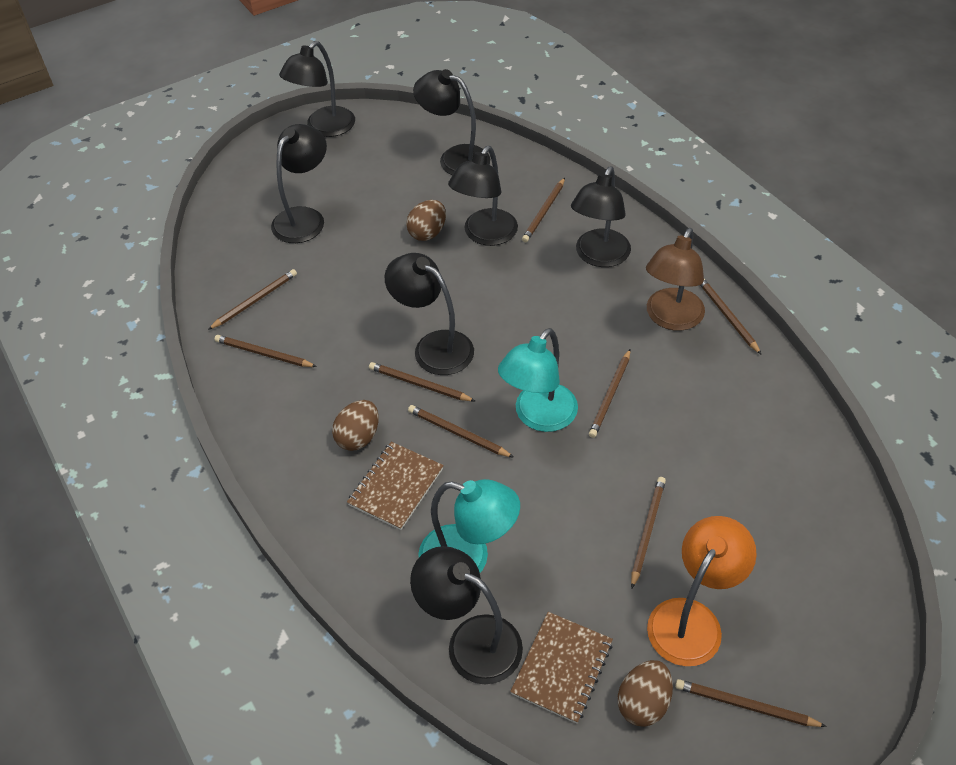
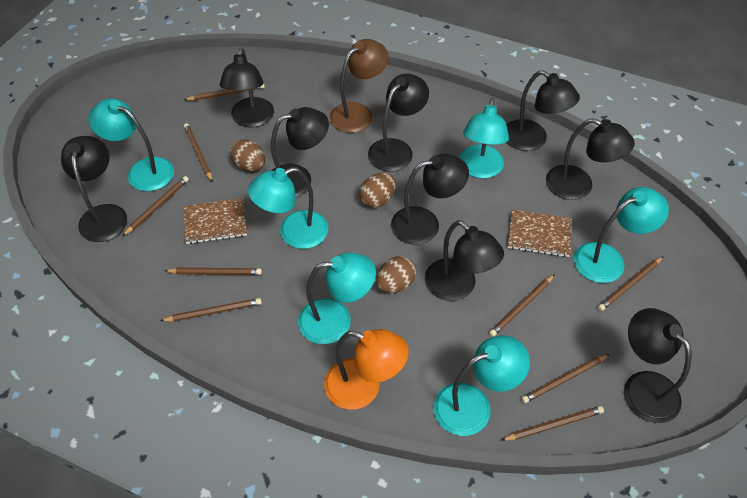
black lamp: [271,124,327,243] [279,41,355,137] [385,253,474,375] [410,546,523,684] [413,69,490,175] [448,146,518,246] [571,166,631,267] = 7 -> [61,136,127,242] [220,47,274,128] [271,107,329,198] [368,74,429,171] [391,154,469,245] [425,220,504,301] [507,70,580,151] [546,118,635,200] [624,308,692,423] = 9
turquoise lamp: [418,479,520,573] [498,328,578,432] = 2 -> [88,98,174,191] [248,167,328,249] [298,253,376,344] [434,335,530,436] [459,98,509,178] [574,187,669,283] = 6

